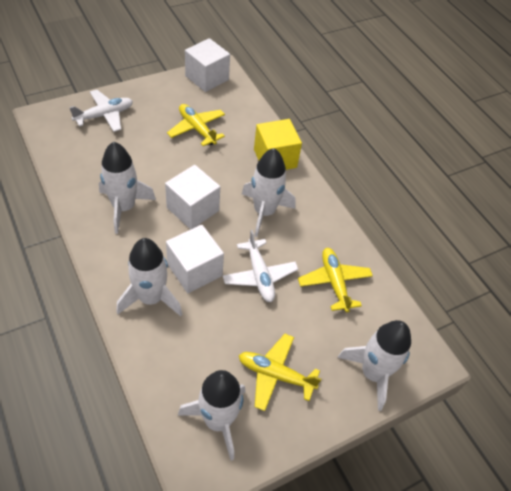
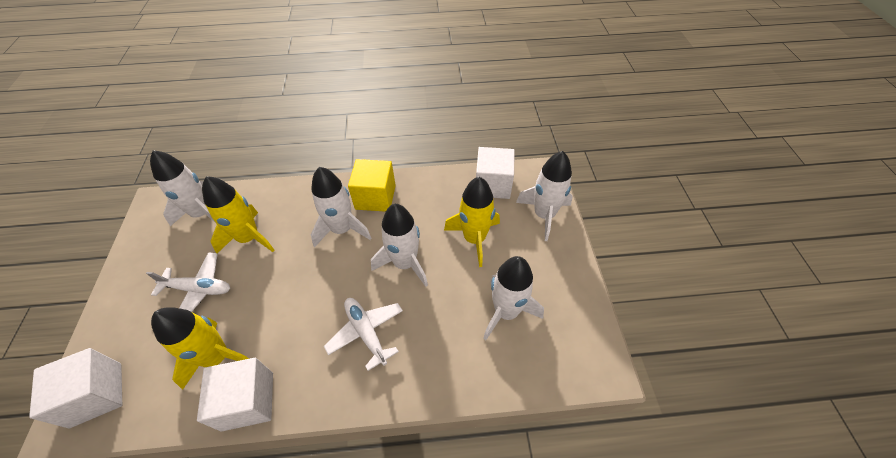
yellow plane: [167,104,225,146] [239,334,321,411] [298,248,373,312] = 3 -> none = 0
yellow rocket: none = 0 -> [151,307,249,390] [202,176,275,253] [444,177,500,267] = 3

